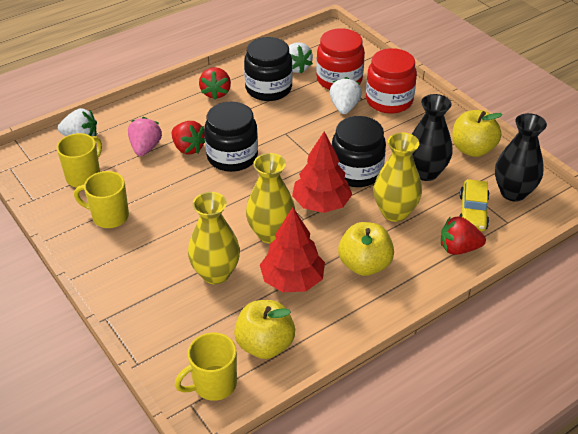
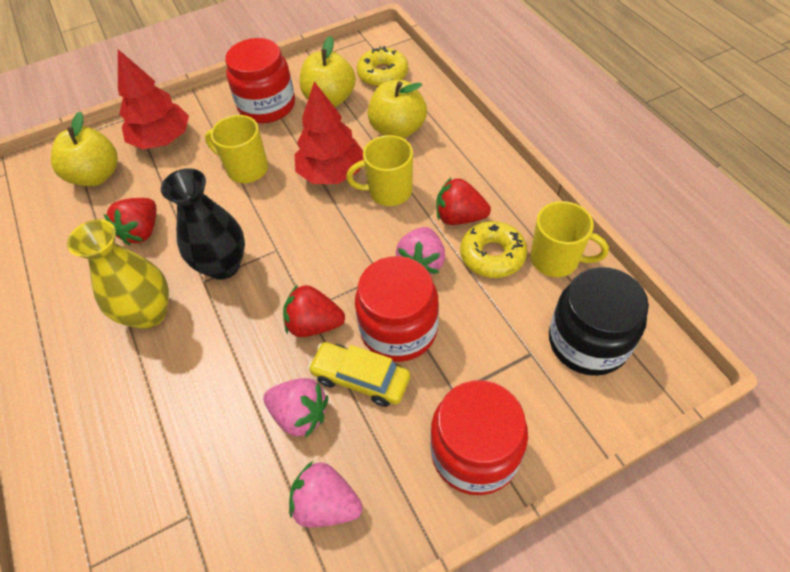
black jar: [204,102,258,172] [244,37,293,101] [332,116,386,187] = 3 -> [549,267,649,376] = 1
black vase: [412,94,453,181] [495,113,547,201] = 2 -> [161,168,245,280] = 1
pink strawberry: [128,117,162,156] = 1 -> [263,378,328,438] [289,461,363,527] [396,227,445,275] = 3
red jar: [316,28,365,90] [366,48,417,114] = 2 -> [225,38,295,123] [355,256,439,362] [430,380,528,495] = 3
white strawberry: [58,108,97,136] [289,42,313,74] [330,77,362,114] = 3 -> none = 0
yellow donut: none = 0 -> [357,46,408,87] [460,221,527,278] = 2
yellow vase: [188,192,240,284] [246,153,295,244] [373,132,422,222] = 3 -> [67,219,169,329] = 1

